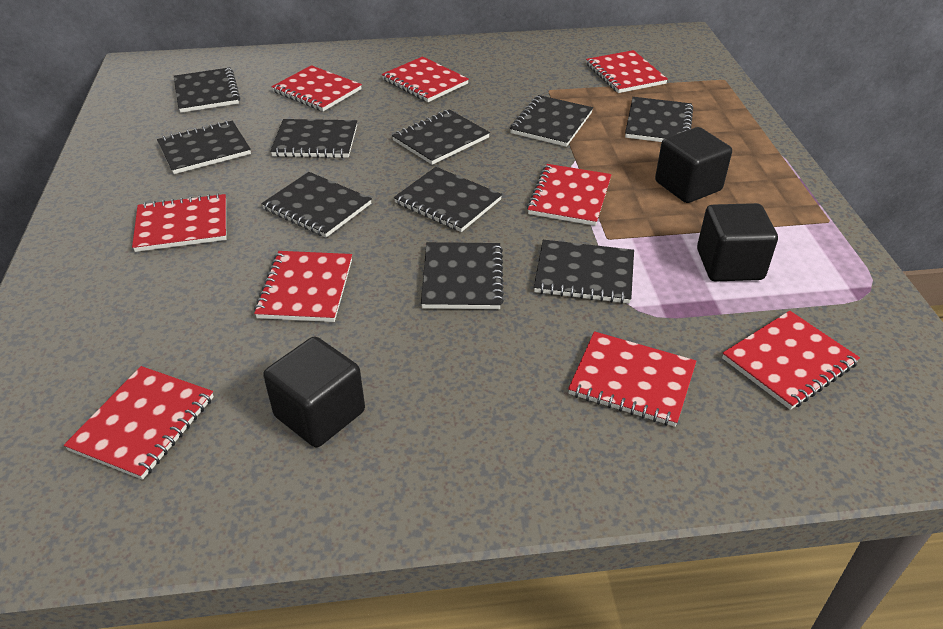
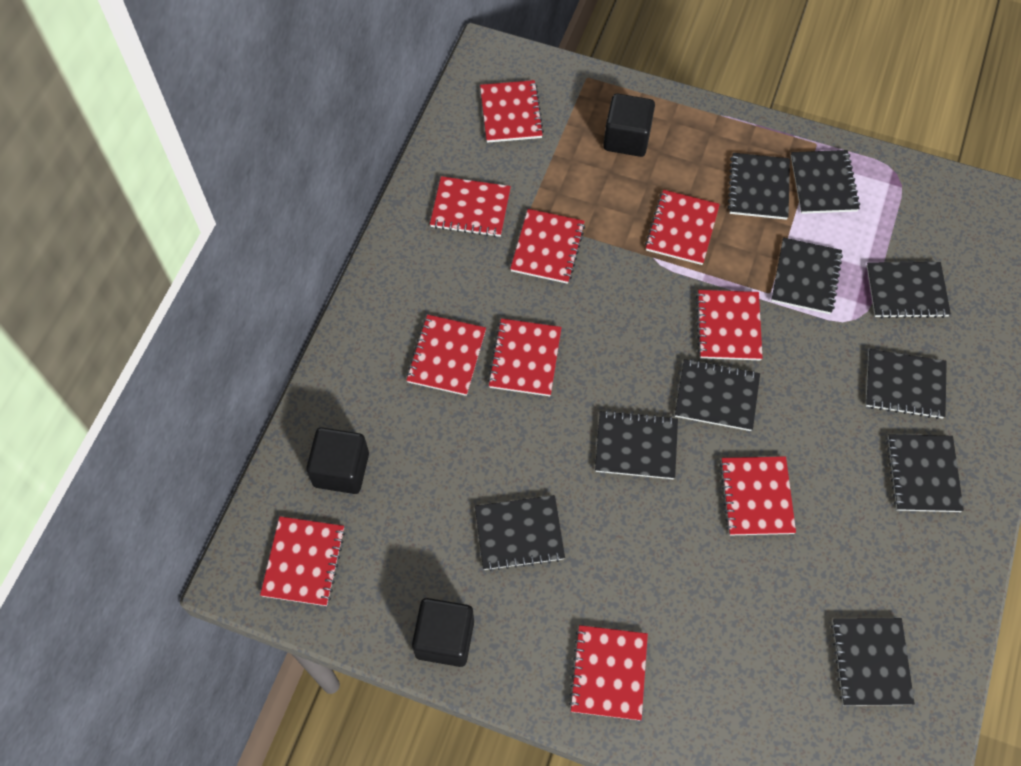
red notebook: [64,366,214,480] [132,193,226,252] [254,251,352,322] [271,65,362,111] [382,56,469,102] [527,164,612,226] [568,331,696,427] [586,50,668,93] [722,311,860,410] = 9 -> [260,516,345,606] [406,315,486,396] [430,176,511,237] [480,80,544,143] [488,318,562,396] [510,209,585,284] [569,625,648,720] [645,190,720,265] [696,290,763,360] [720,456,796,535] = 10

